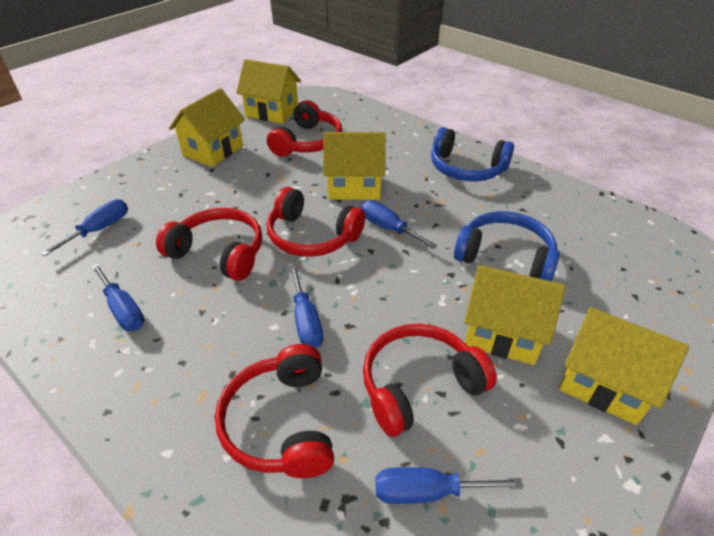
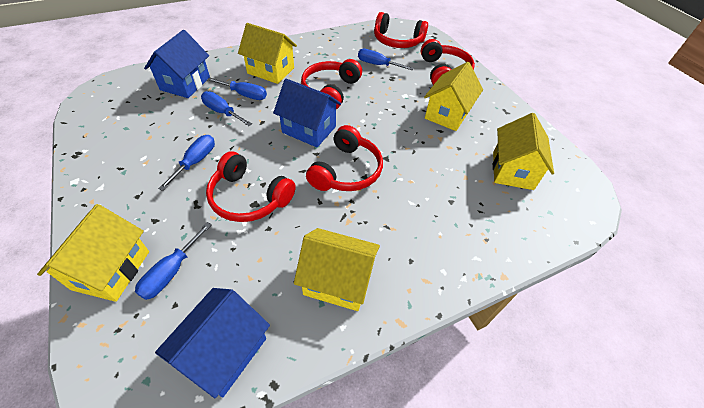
blue headphones: [431,127,514,181] [454,211,560,281] = 2 -> none = 0
blue house: none = 0 -> [144,30,210,98] [155,288,270,398] [273,79,341,147] = 3

